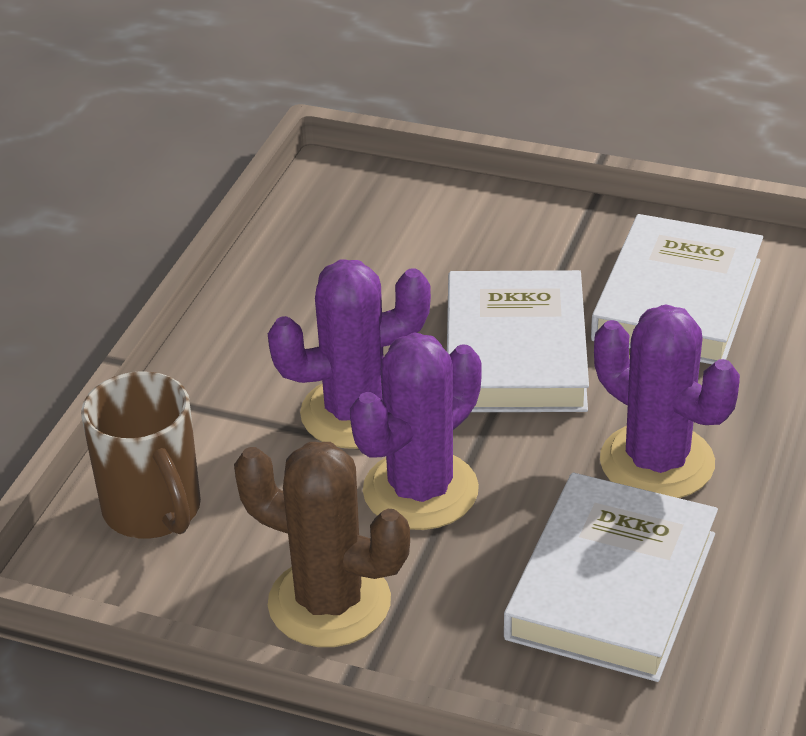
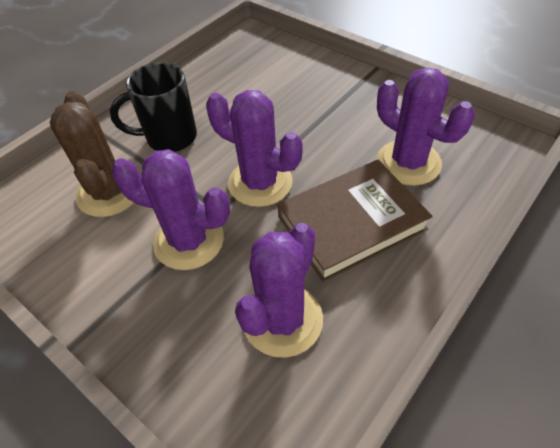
black mug: none = 0 -> [110,62,197,152] = 1
brown book: none = 0 -> [277,160,433,282] = 1
brown mug: [81,372,201,538] = 1 -> none = 0
purple cactus: [268,259,431,449] [350,333,482,530] [594,304,740,498] = 3 -> [112,149,230,270] [206,90,302,207] [235,223,323,358] [377,67,475,186] = 4
white book: [447,270,589,412] [504,472,718,682] [591,214,763,364] = 3 -> none = 0

